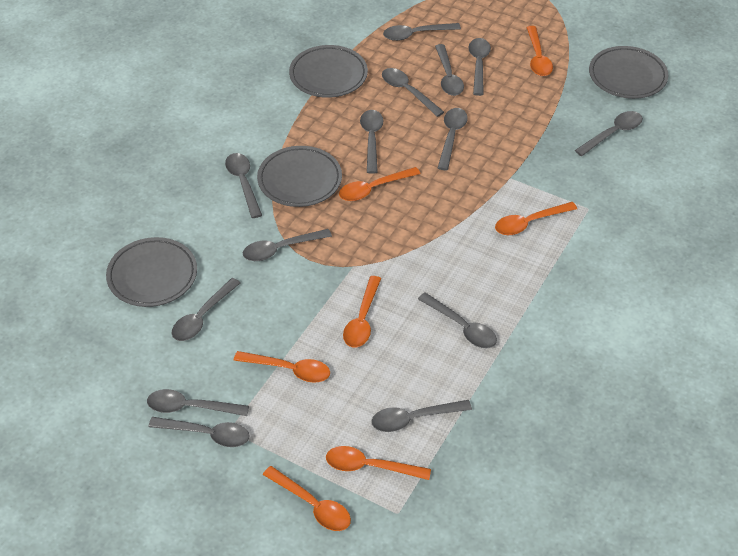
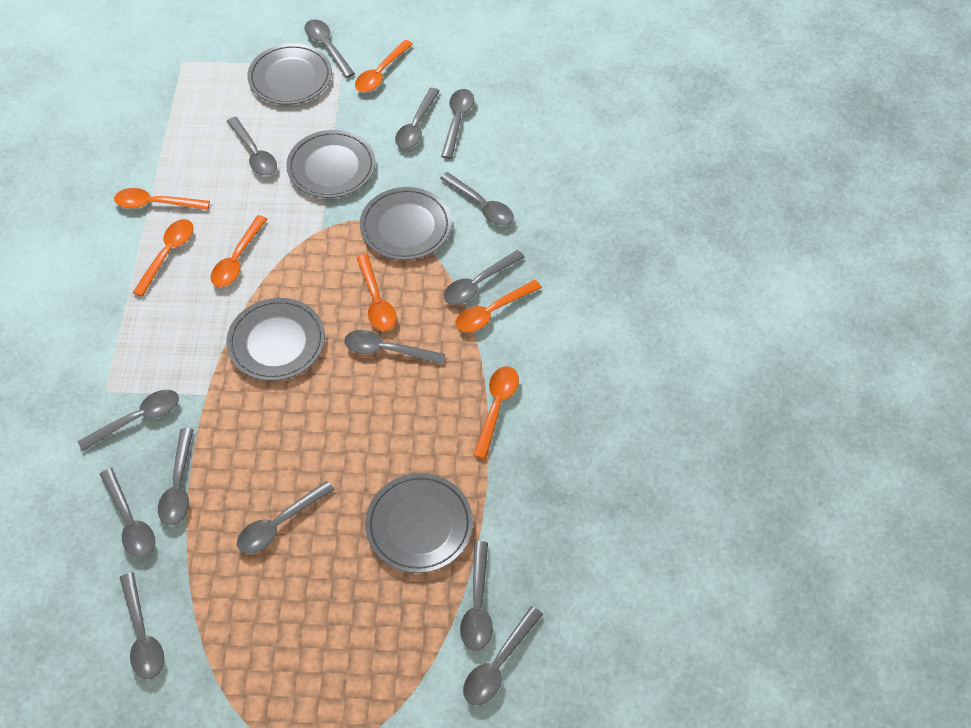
grey plate: [106,237,197,307] [257,146,342,207] [289,45,368,98] [589,46,668,99] = 4 -> [226,298,325,381] [247,43,332,105] [286,130,376,198] [360,187,452,260] [365,473,473,573] = 5

